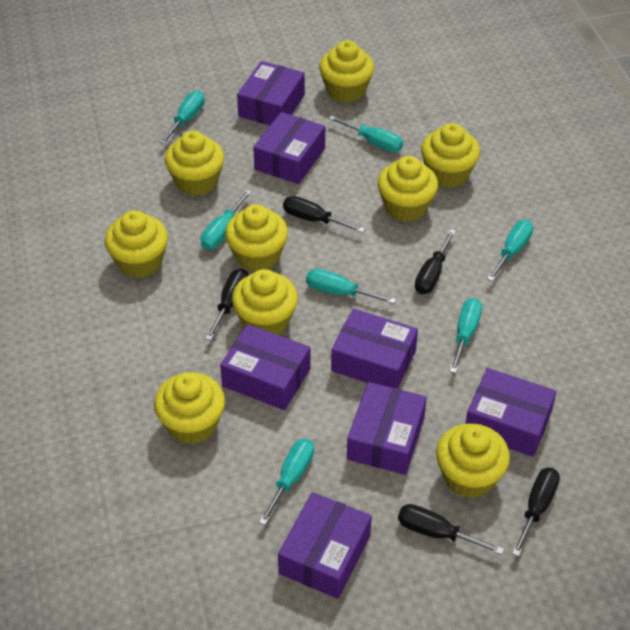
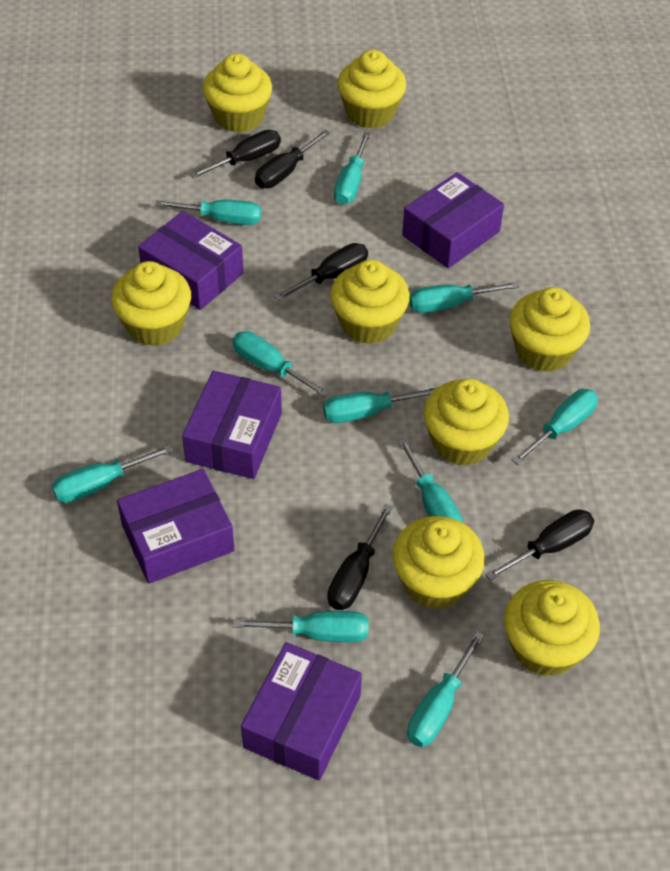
purple box: [220,324,310,410] [237,61,305,125] [253,112,325,184] [278,492,372,599] [331,309,418,389] [347,382,427,475] [466,368,557,457] = 7 -> [117,469,235,584] [138,211,244,310] [182,370,282,479] [241,642,362,780] [402,172,504,268] = 5
turquoise screwdriver: [159,91,205,144] [201,189,252,250] [259,439,314,525] [306,269,396,304] [329,115,403,152] [450,298,482,373] [487,220,533,281] = 7 -> [52,445,173,503] [155,200,262,225] [232,331,329,397] [233,611,368,643] [323,387,438,423] [334,132,371,205] [398,438,463,523] [407,631,485,747] [409,282,519,313] [512,389,598,465] = 10
yellow cupcake: [105,210,168,278] [154,372,225,444] [165,131,224,196] [225,204,288,272] [232,269,298,335] [319,40,374,102] [378,156,438,222] [421,123,480,188] [436,423,510,498] = 9 -> [111,261,191,346] [203,53,272,133] [330,260,410,344] [337,50,406,129] [393,516,485,610] [424,378,509,466] [504,580,600,677] [509,287,590,372] = 8

